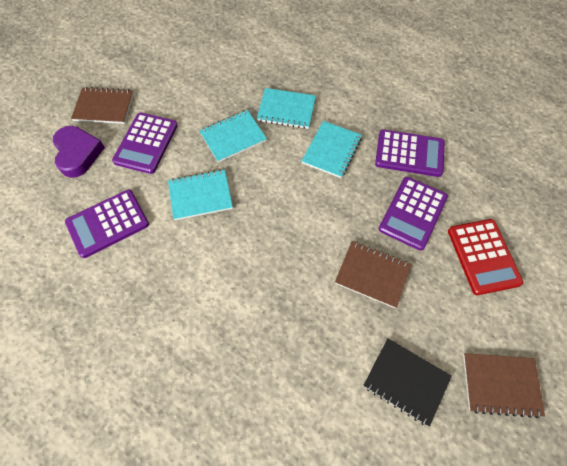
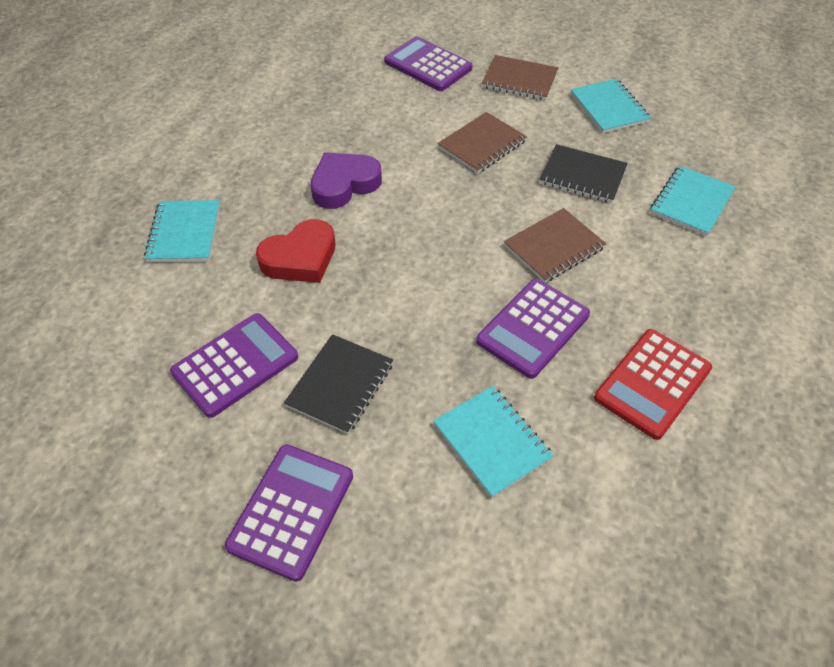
black notebook: [363,339,452,427] = 1 -> [284,334,393,434] [539,144,628,203] = 2
red heart: none = 0 -> [256,219,336,283] = 1

